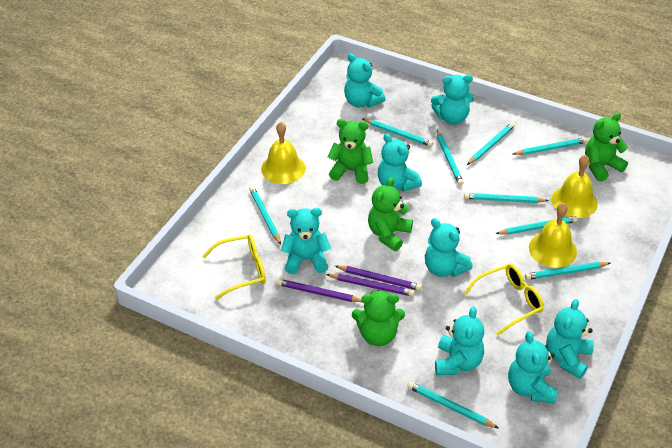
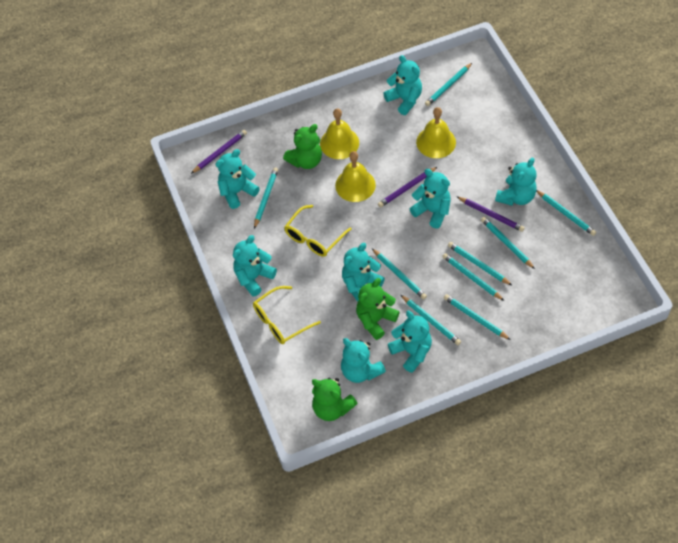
green teddy bear: [327,119,373,184] [352,290,405,346] [368,177,413,251] [585,113,628,182] = 4 -> [283,124,322,169] [312,378,358,421] [356,278,399,340] = 3

